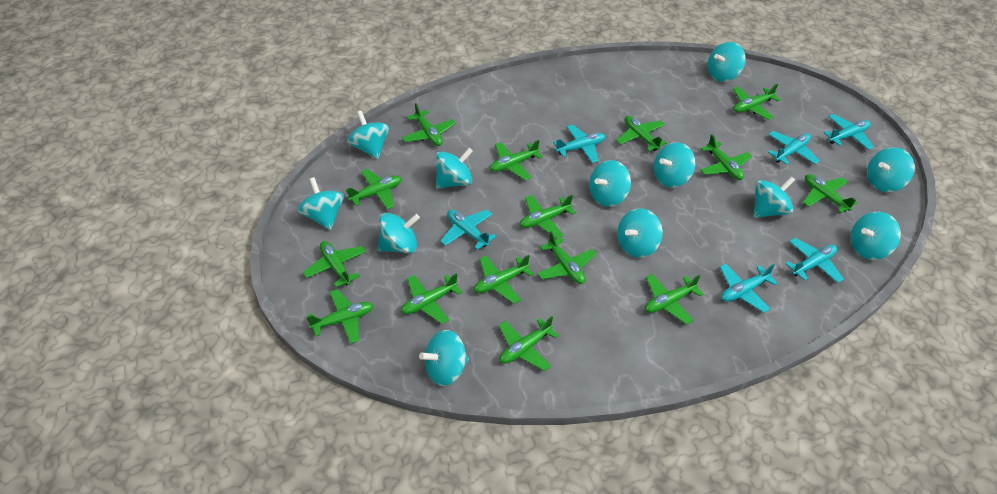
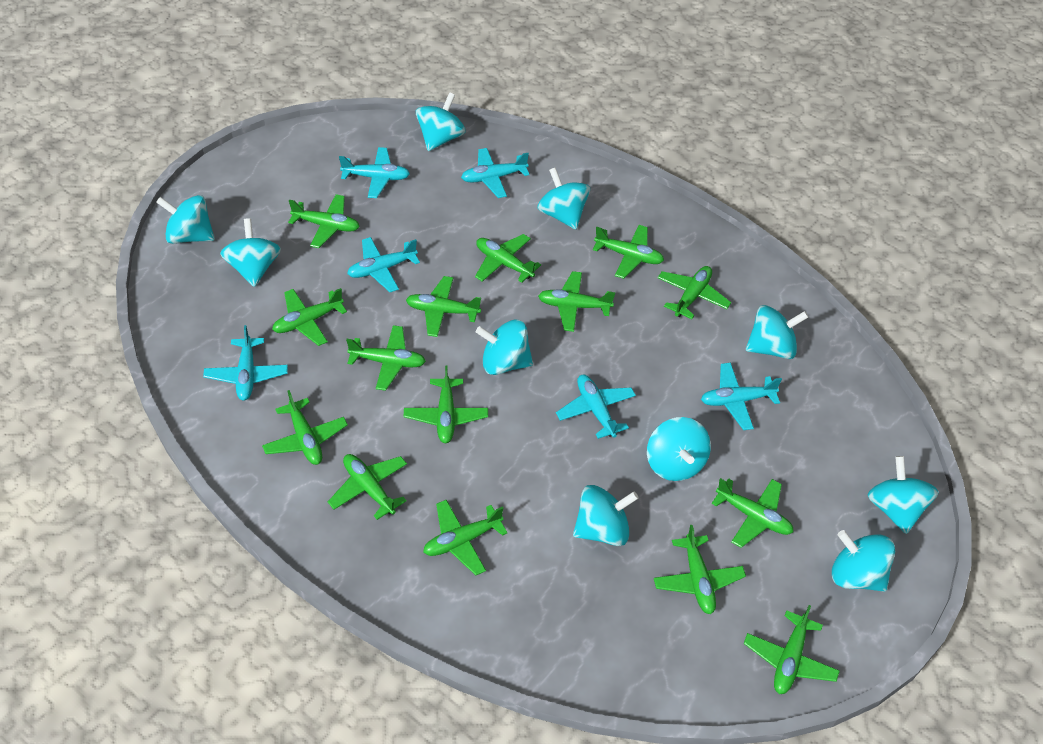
turquoise spinning top: [298,177,344,230] [347,111,389,159] [378,213,420,253] [419,330,469,386] [436,148,473,189] [589,160,631,207] [617,208,663,258] [654,142,695,188] [708,42,746,82] [754,176,795,218] [850,212,901,260] [867,147,915,192] = 12 -> [156,195,215,244] [220,218,281,287] [416,92,466,151] [476,319,533,375] [537,167,590,230] [573,485,639,546] [647,417,711,481] [746,305,808,359] [832,530,895,592] [868,456,939,534] = 10

